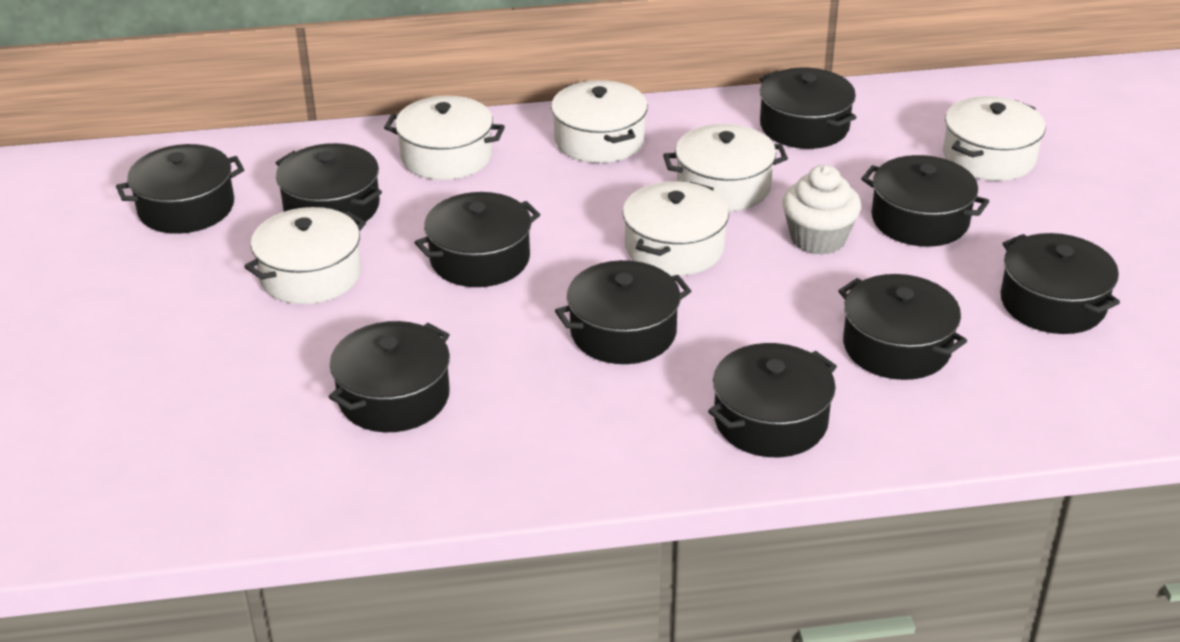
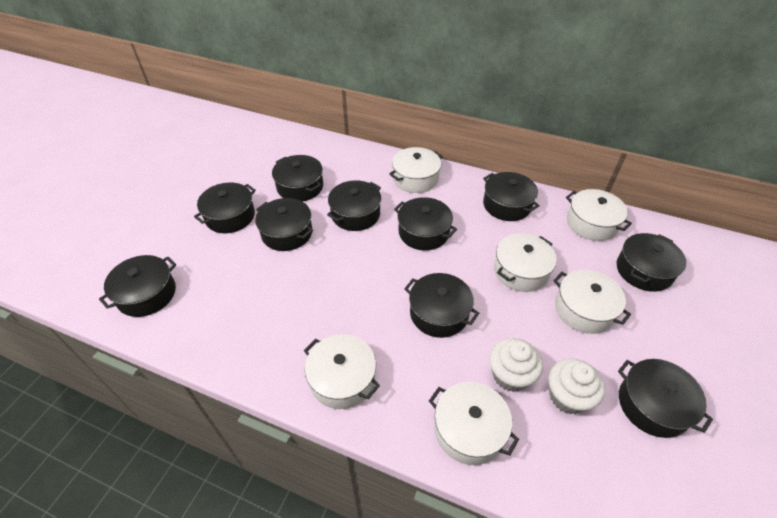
white cupcake: [782,165,861,255] = 1 -> [490,338,543,392] [549,358,605,414] = 2

